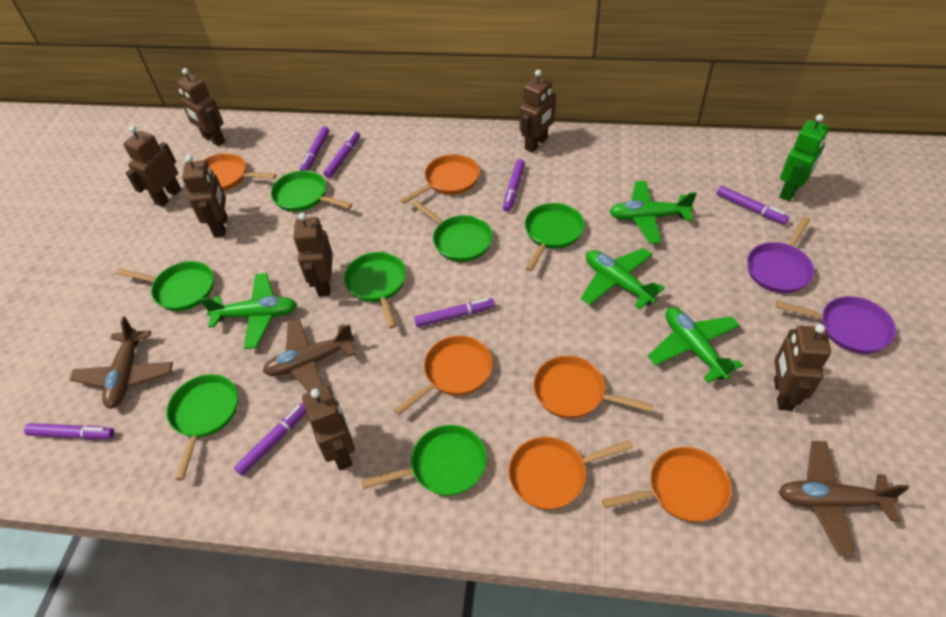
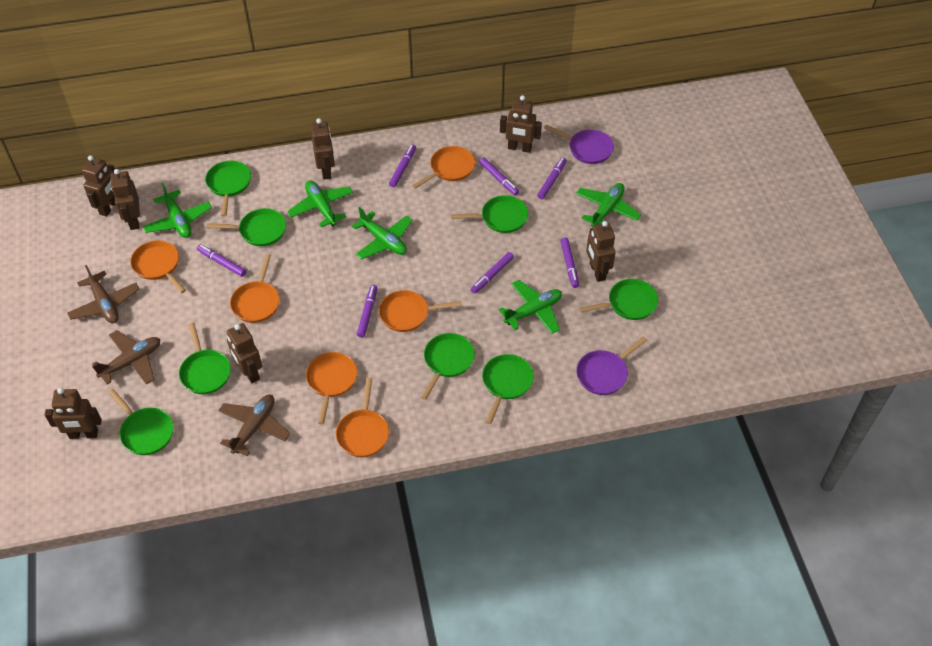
green pan: [116,261,214,311] [167,374,238,480] [271,170,352,212] [344,252,406,329] [361,425,487,496] [412,200,493,262] [525,203,584,271] = 7 -> [108,389,174,455] [179,322,231,394] [205,161,251,217] [207,208,286,246] [421,333,475,400] [451,195,528,233] [482,354,534,424] [579,279,658,320] = 8
green plane: [200,273,297,349] [581,248,665,310] [609,181,697,244] [648,307,743,383] = 4 -> [143,183,212,238] [287,180,353,227] [352,207,413,259] [499,280,562,334] [576,183,641,227] = 5
green robot: [780,114,830,201] = 1 -> none = 0

